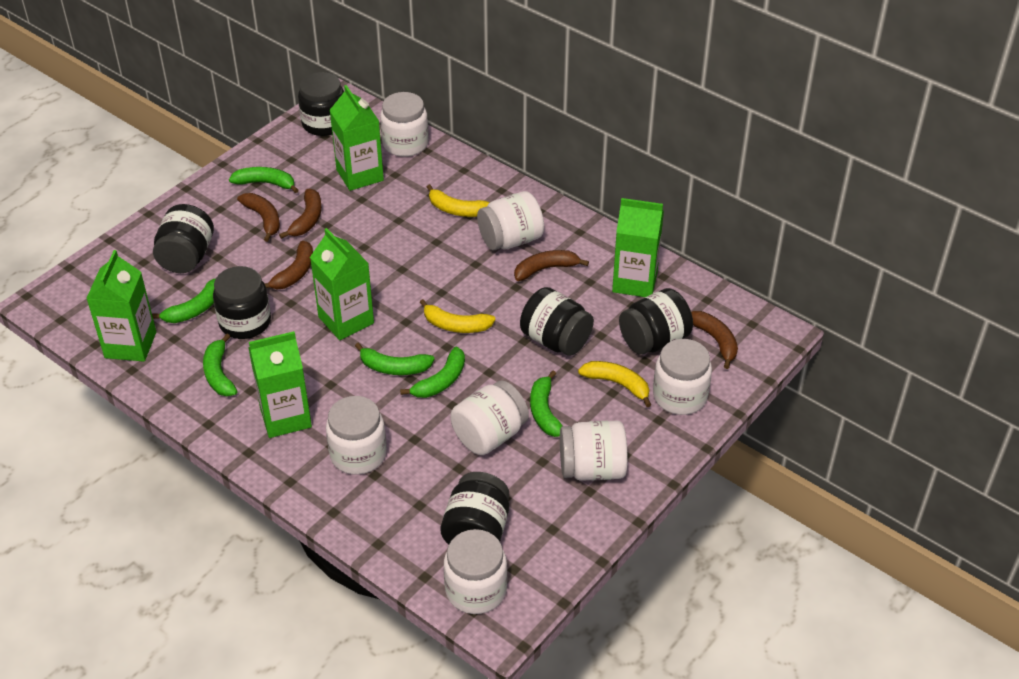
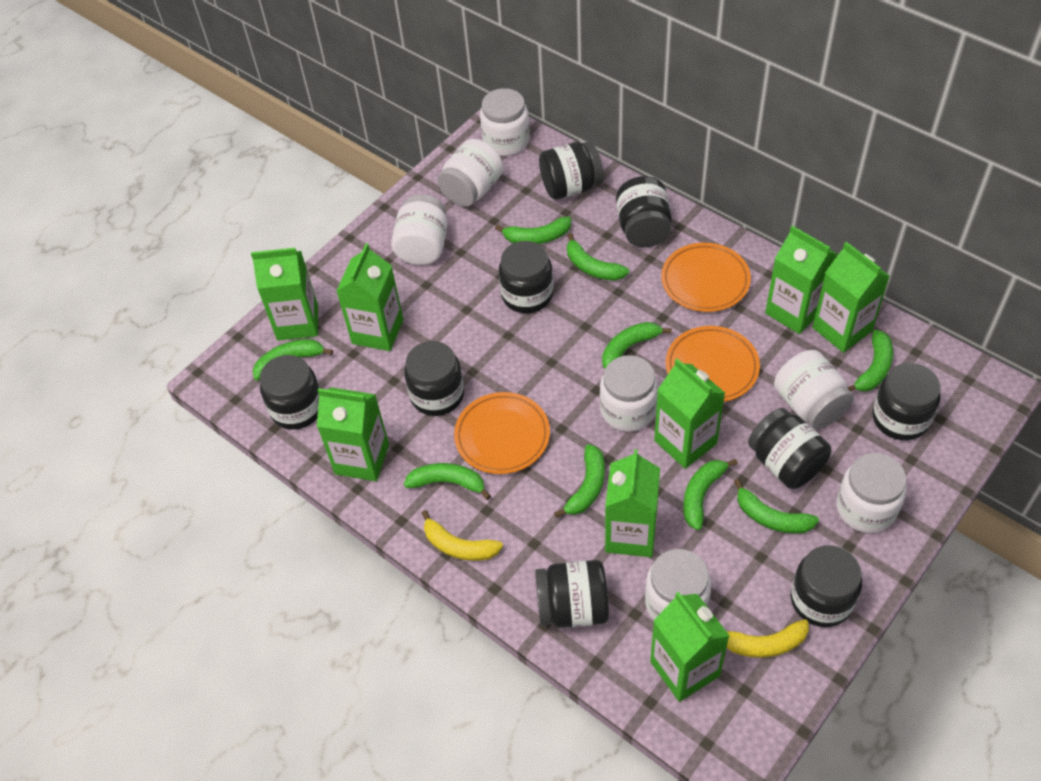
black jar: [153,204,214,273] [213,266,271,339] [298,72,344,136] [441,472,509,545] [520,287,594,356] [619,288,693,355] = 6 -> [260,355,320,430] [404,341,464,416] [499,241,553,313] [535,560,609,628] [539,141,604,200] [616,176,672,247] [748,408,831,489] [791,545,862,627] [872,363,941,440] = 9
brown banana: [237,193,280,242] [265,241,313,289] [279,189,322,239] [514,250,589,281] [691,311,738,369] = 5 -> none = 0
green banana: [152,279,215,323] [203,334,237,396] [229,167,299,193] [355,343,434,375] [400,347,465,398] [530,371,562,437] = 6 -> [253,339,333,381] [404,463,491,500] [495,217,571,244] [554,444,605,518] [567,233,629,281] [602,322,672,369] [683,459,738,530] [734,479,819,534] [848,330,893,392] = 9
green carton: [86,250,156,362] [248,331,312,438] [310,228,374,340] [330,85,384,191] [612,198,664,297] = 5 -> [251,248,318,341] [317,387,389,481] [337,243,403,351] [605,449,660,557] [650,592,729,702] [654,359,725,469] [765,226,837,334] [812,242,890,353] = 8
orange plate: none = 0 -> [454,392,550,474] [661,243,751,312] [666,326,760,402] = 3
yellow banana: [420,299,496,333] [427,184,490,217] [578,361,651,407] = 3 -> [422,510,503,561] [726,619,809,658] = 2

